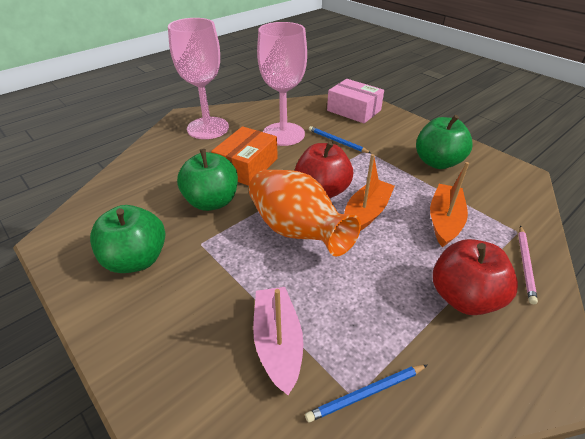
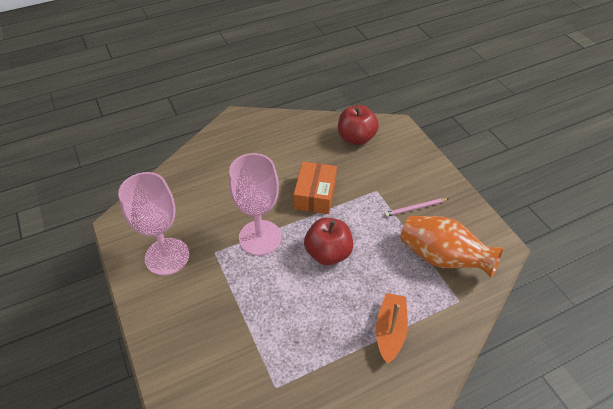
blue pencil: [305,365,427,423] [309,126,371,153] = 2 -> none = 0
green apple: [90,205,165,273] [177,149,238,211] [416,115,473,169] = 3 -> none = 0
orange boat: [344,154,395,231] [430,162,469,247] = 2 -> [376,293,408,364] = 1
pink boat: [253,287,303,395] = 1 -> none = 0
pink box: [327,79,384,123] = 1 -> none = 0

